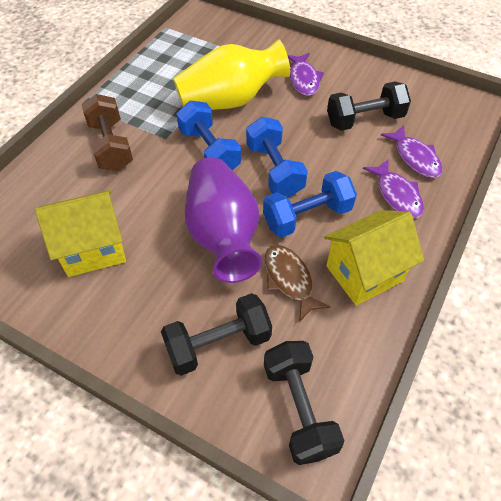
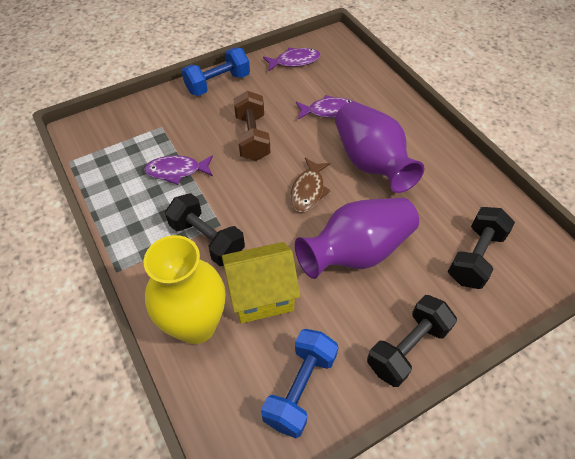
blue dumbbell: [176,101,241,170] [246,117,308,197] [263,171,357,237] = 3 -> [182,48,250,96] [261,329,339,438] = 2
purple vase: [185,157,262,283] = 1 -> [295,198,419,279] [335,102,424,193] = 2
yellow house: [35,190,126,277] [324,210,424,306] = 2 -> [222,242,301,323] = 1

